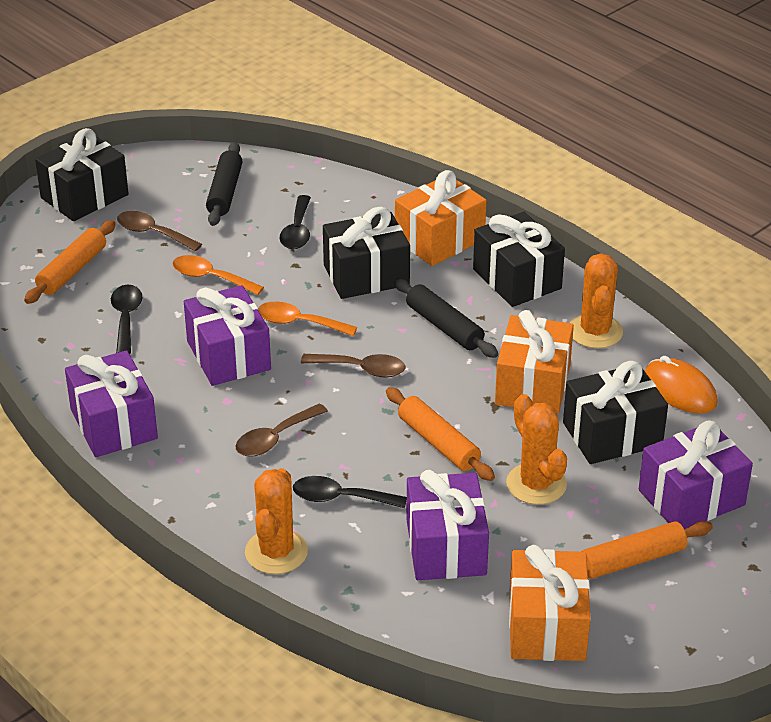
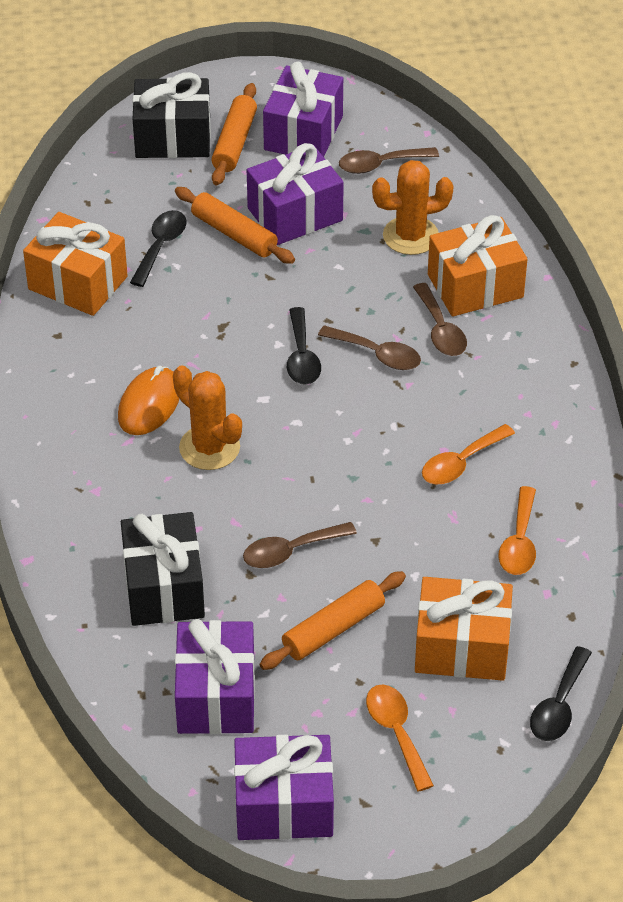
black gift: [35,128,129,221] [323,207,410,299] [473,212,565,307] [563,361,668,464] = 4 -> [121,512,205,626] [132,72,211,158] = 2
black rolling pin: [206,142,242,226] [394,278,498,358] = 2 -> none = 0
brown spoon: [117,211,202,251] [236,403,328,457] [301,354,405,377] = 3 -> [243,522,357,568] [318,325,421,370] [339,147,439,174] [413,283,467,356] = 4
orange cactus: [245,468,308,574] [506,394,567,505] [570,253,623,349] = 3 -> [173,365,242,470] [372,160,453,255] = 2
orange spoon: [173,255,264,295] [258,302,357,336] = 2 -> [366,684,434,792] [422,424,515,484] [499,486,536,575] = 3

